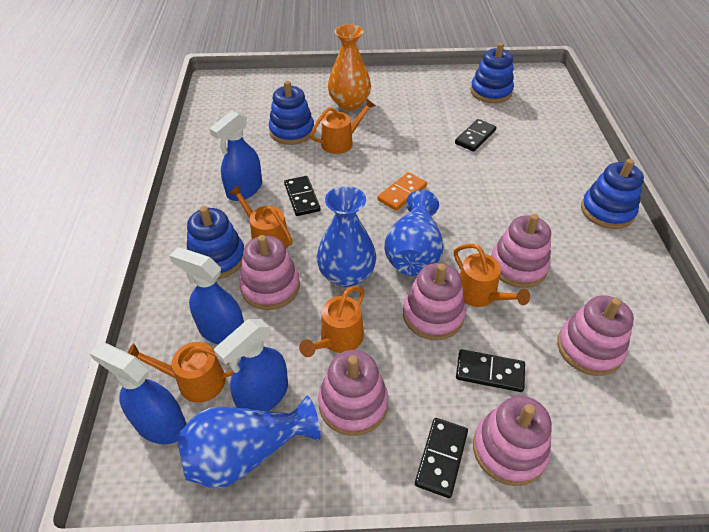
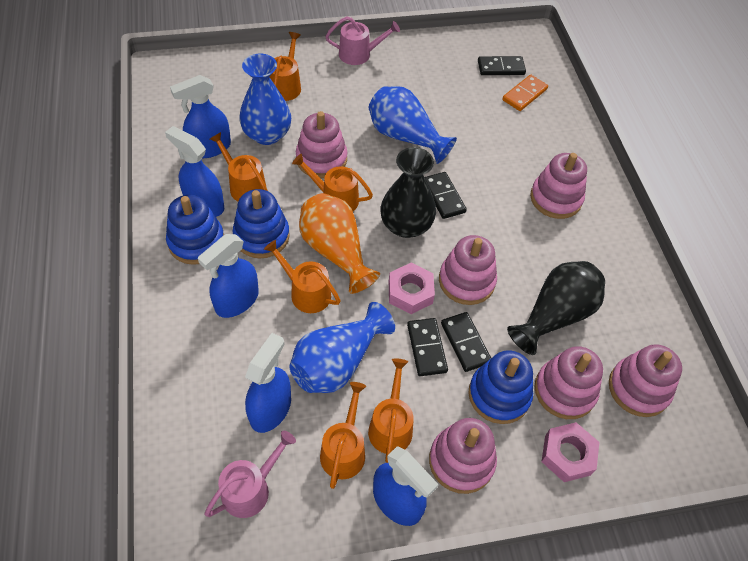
black vase: none = 0 -> [381,147,436,238] [507,261,605,355] = 2
blue spray bottle: [89,342,187,444] [169,247,244,345] [209,111,262,201] [214,319,288,411] = 4 -> [165,126,224,217] [170,75,231,158] [198,234,259,318] [245,333,291,433] [373,446,439,526] = 5
blue stacking toy: [187,206,244,279] [269,81,314,145] [470,43,514,103] [581,159,644,229] = 4 -> [166,195,224,265] [233,189,290,258] [468,351,533,424] = 3
orange watering can: [127,342,233,403] [229,185,292,249] [299,286,365,357] [310,99,375,154] [454,244,530,307] = 5 -> [210,132,268,201] [264,240,341,313] [270,32,301,101] [292,154,373,211] [320,382,366,489] [368,358,414,463] = 6
pink nut: none = 0 -> [389,263,435,314] [541,422,599,482] = 2
pink watering can: none = 0 -> [205,431,296,518] [325,17,400,65] = 2

